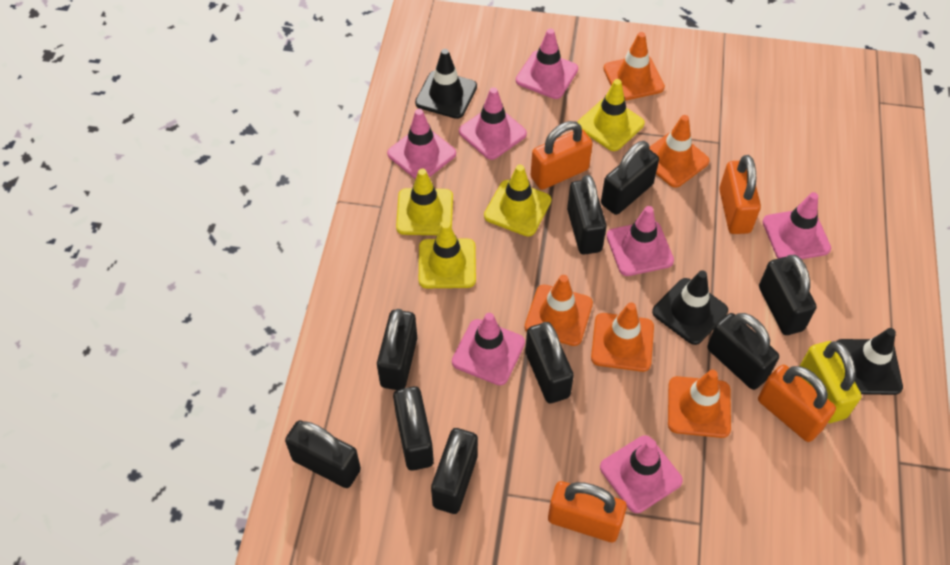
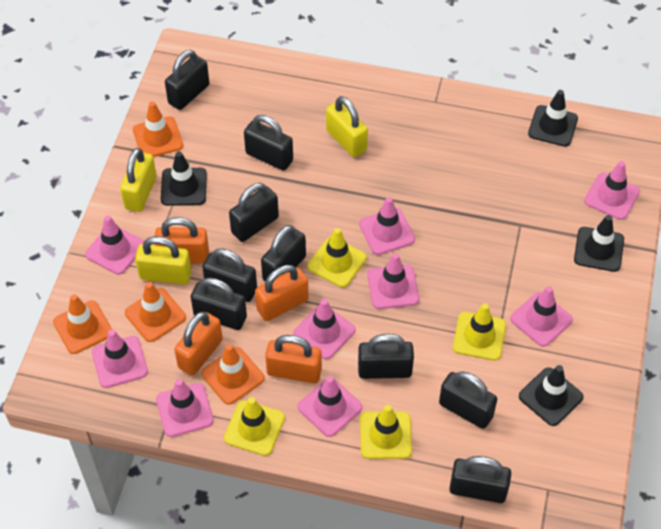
black traffic cone: [415,49,477,119] [652,271,728,345] [836,328,903,395] = 3 -> [161,151,207,206] [519,365,583,426] [528,90,578,147] [574,215,624,272] = 4
orange traffic cone: [525,275,593,346] [591,303,654,372] [603,32,665,101] [650,115,710,188] [668,370,731,438] = 5 -> [53,294,112,354] [125,282,186,342] [133,102,183,157] [201,344,265,405] = 4
pink traffic cone: [387,109,456,180] [452,313,525,385] [459,87,527,160] [516,29,578,99] [600,435,683,513] [607,206,674,276] [762,192,831,259] = 7 -> [85,215,144,275] [92,330,148,388] [156,379,214,437] [293,299,356,359] [298,376,362,437] [359,197,415,255] [367,253,419,309] [510,286,573,347] [584,161,640,220] = 9
yellow padlock: [800,341,861,423] = 1 -> [120,148,157,212] [135,236,192,285] [326,96,368,157] = 3

